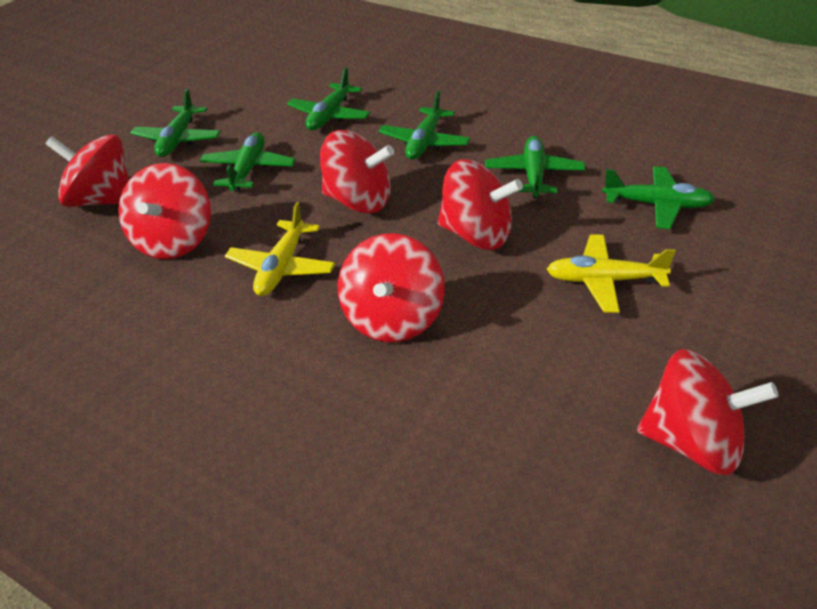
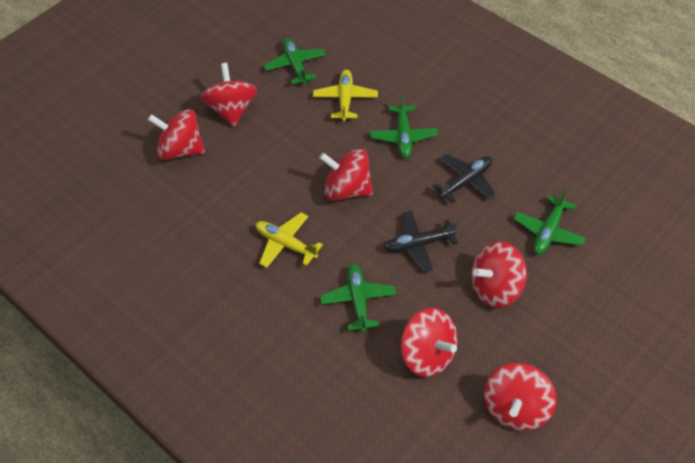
black plane: none = 0 -> [383,211,458,272] [432,154,496,203] = 2
green plane: [130,89,221,157] [200,132,296,192] [287,68,370,130] [378,91,470,160] [485,136,585,198] [602,166,715,229] = 6 -> [264,38,326,84] [320,264,396,332] [370,94,438,158] [514,189,586,255] = 4

